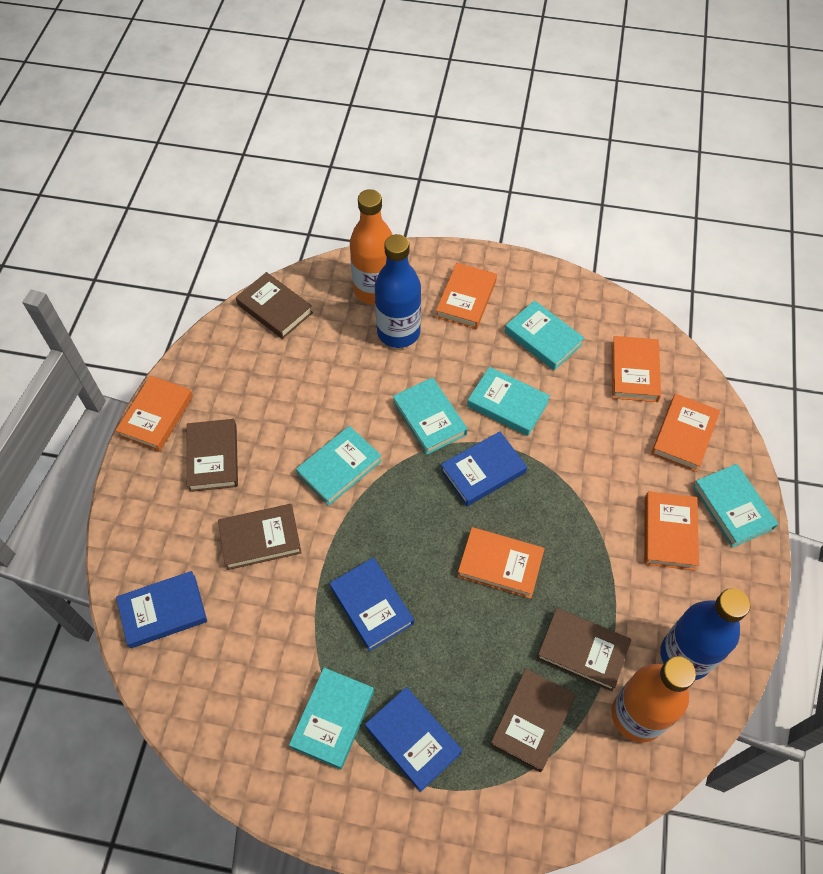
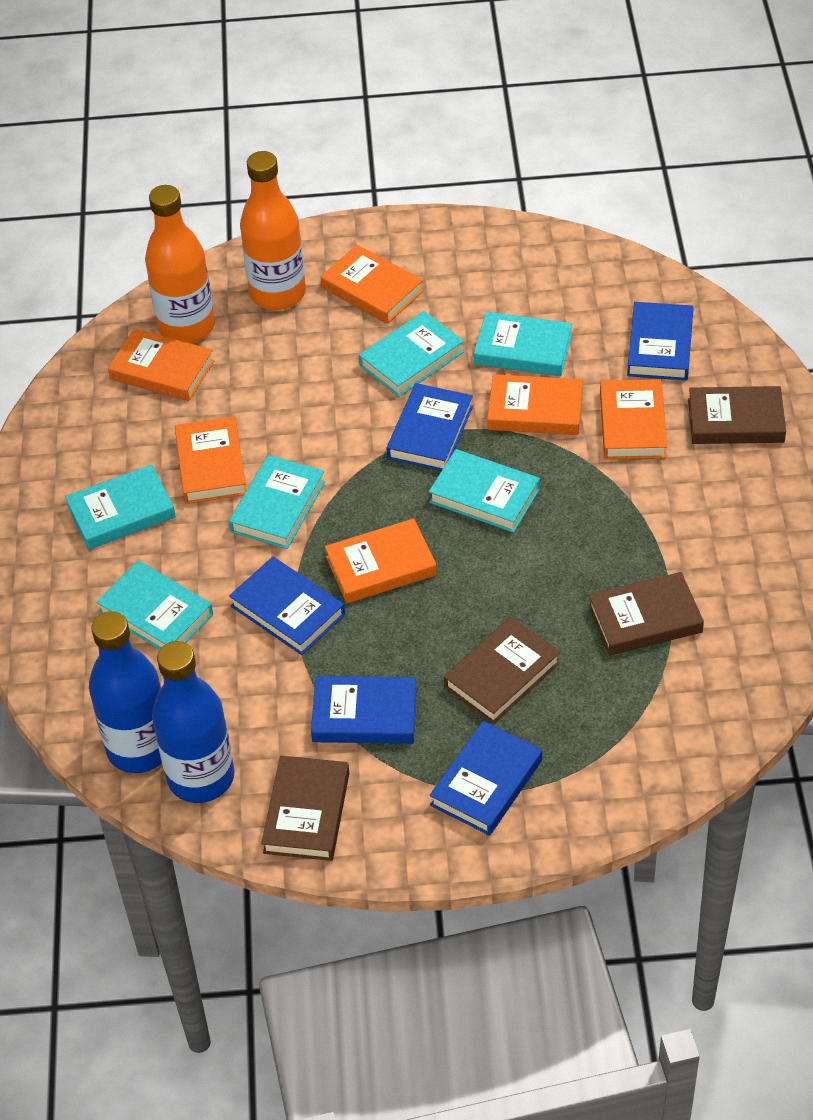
blue book: [116,571,207,648] [329,558,414,651] [365,687,462,792] [441,431,527,506] = 4 -> [229,557,345,655] [311,676,417,744] [387,383,473,471] [429,721,542,836] [627,302,694,380] = 5
brown book: [187,419,238,492] [218,504,302,570] [236,272,313,339] [490,669,576,772] [537,608,631,691] = 5 -> [261,756,349,861] [444,617,560,724] [588,572,704,655] [688,386,786,444] = 4

